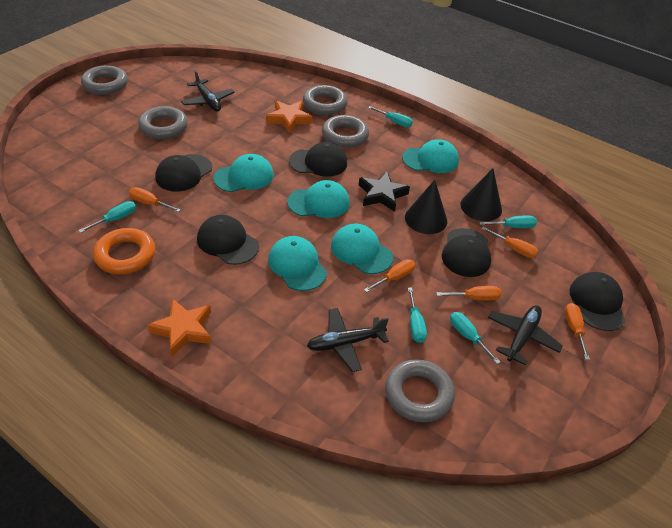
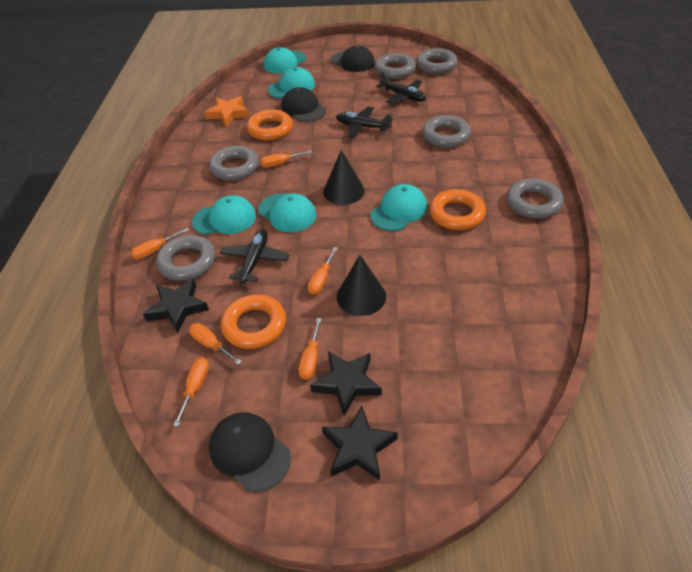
black cap: [155,154,212,192] [197,215,259,265] [289,142,347,177] [442,228,491,277] [570,272,626,331] = 5 -> [209,412,291,492] [281,87,326,122] [331,46,375,72] = 3
black star: [359,171,410,212] = 1 -> [143,278,209,333] [310,351,382,416] [322,406,398,481] = 3
grey ring: [81,65,128,95] [138,106,188,139] [303,85,348,115] [322,115,369,148] [385,359,455,422] = 5 -> [156,235,215,281] [209,146,259,181] [375,53,416,79] [416,48,458,74] [422,115,471,148] [507,178,564,219] = 6
orange ring: [93,228,155,274] = 1 -> [221,294,286,349] [247,109,293,140] [429,189,486,230] = 3
orange screwdriver: [129,187,181,212] [364,259,415,293] [436,286,501,300] [481,227,538,258] [565,303,590,360] = 5 -> [131,228,189,259] [173,358,209,427] [189,323,242,365] [260,150,313,167] [299,318,322,380] [308,247,338,295] = 6
orange star: [147,298,212,357] [266,101,313,133] = 2 -> [204,96,249,126] = 1
turquoise screwdriver: [78,201,136,233] [368,106,413,127] [408,288,427,343] [450,312,500,364] [479,216,537,228] = 5 -> none = 0

